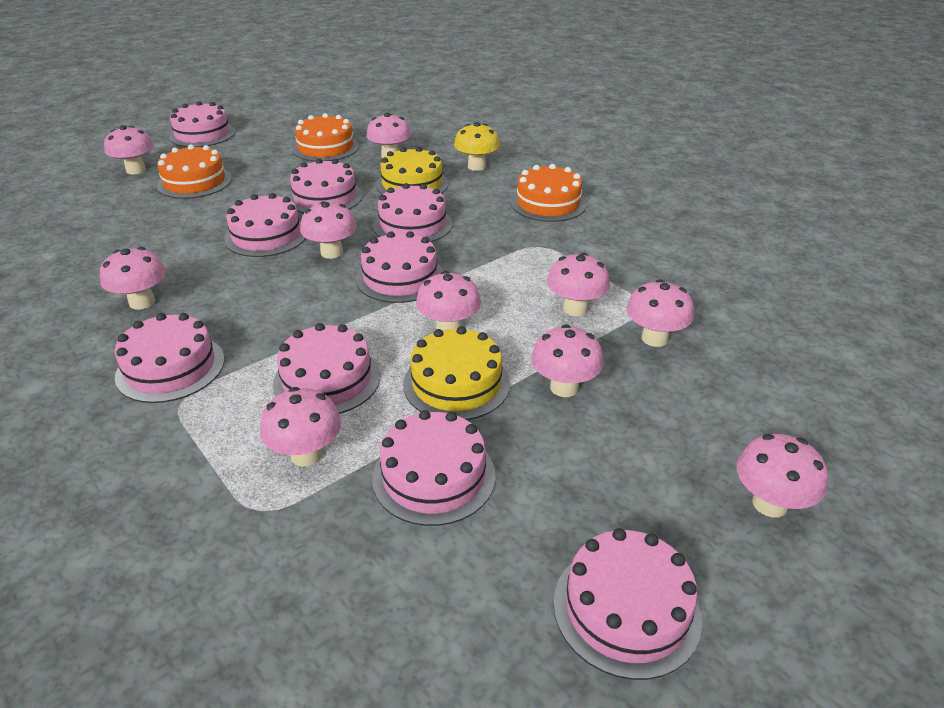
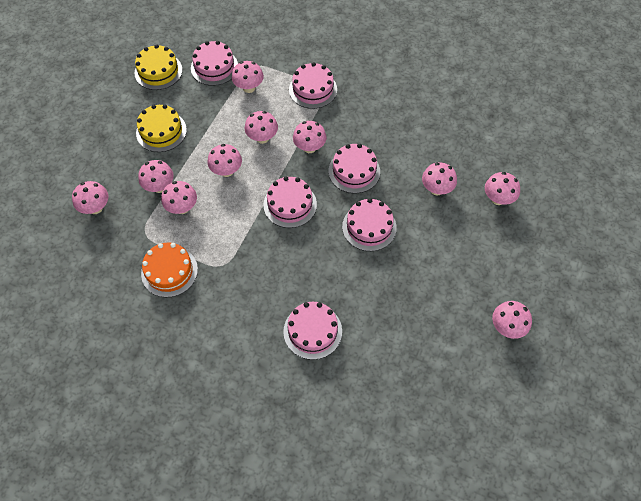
orange cake: [157,145,232,199] [292,113,359,162] [511,164,587,222] = 3 -> [141,243,198,297] = 1
pink cake: [115,313,225,403] [169,101,235,147] [224,193,306,257] [273,323,380,414] [288,159,363,213] [356,231,443,303] [372,410,495,526] [373,183,453,242] [553,528,702,680] = 9 -> [191,41,238,86] [263,176,317,228] [283,302,342,360] [289,62,337,109] [329,144,380,193] [342,198,397,251] = 6
yellow mushroom: [454,122,500,171] = 1 -> none = 0

